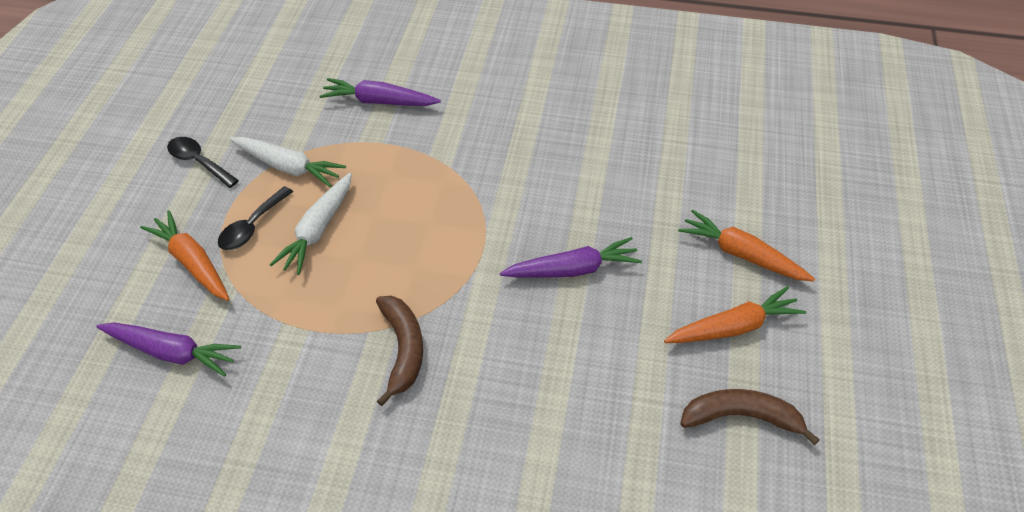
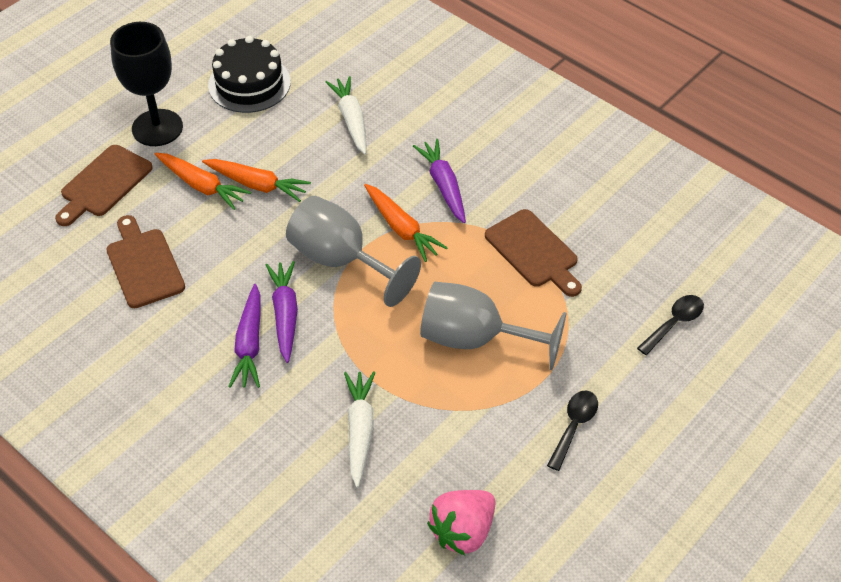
black cake: none = 0 -> [208,36,291,113] = 1
black goblet: none = 0 -> [110,22,183,146] = 1
brown banana: [376,296,423,406] [680,389,820,445] = 2 -> none = 0
brown cutting board: none = 0 -> [55,145,153,226] [106,215,185,308] [485,209,582,297] = 3
grey goblet: none = 0 -> [286,196,421,307] [420,282,566,370] = 2
pink strawberry: none = 0 -> [427,490,495,555] = 1

